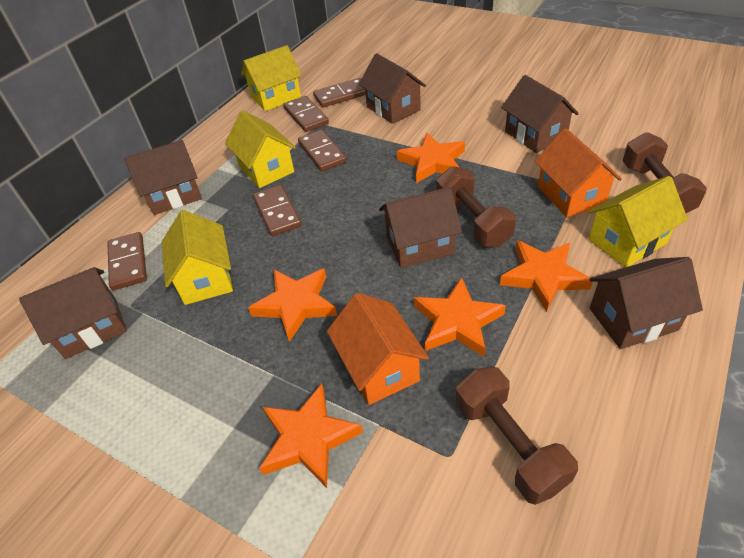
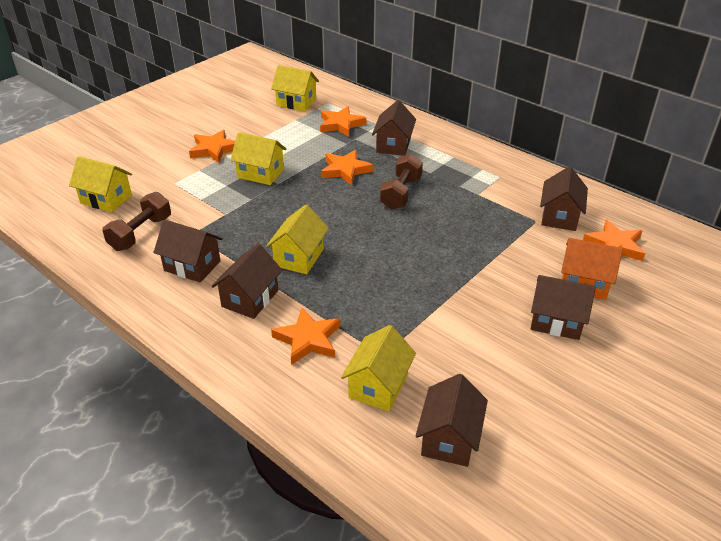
brown domino: [107,232,147,290] [253,185,302,236] [283,96,329,132] [298,130,347,172] [313,78,366,108] = 5 -> none = 0
brown dumbbell: [436,166,516,247] [456,367,578,505] [622,132,707,213] = 3 -> [102,192,171,251] [380,154,423,209] = 2
orange house: [327,293,429,405] [535,128,622,218] = 2 -> [561,238,623,300] = 1
yellow house: [162,210,233,305] [225,110,296,188] [241,45,302,111] [588,176,688,268] = 4 -> [69,156,132,212] [230,132,287,185] [266,204,329,274] [271,65,319,111] [341,325,416,411] = 5

